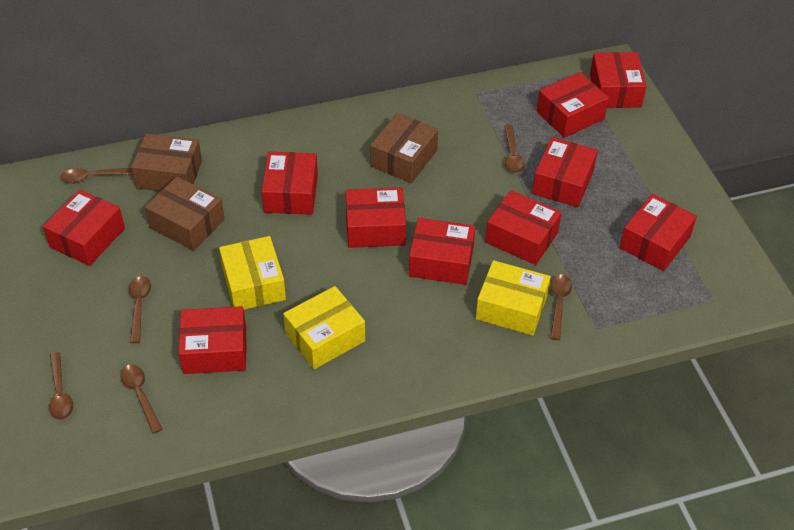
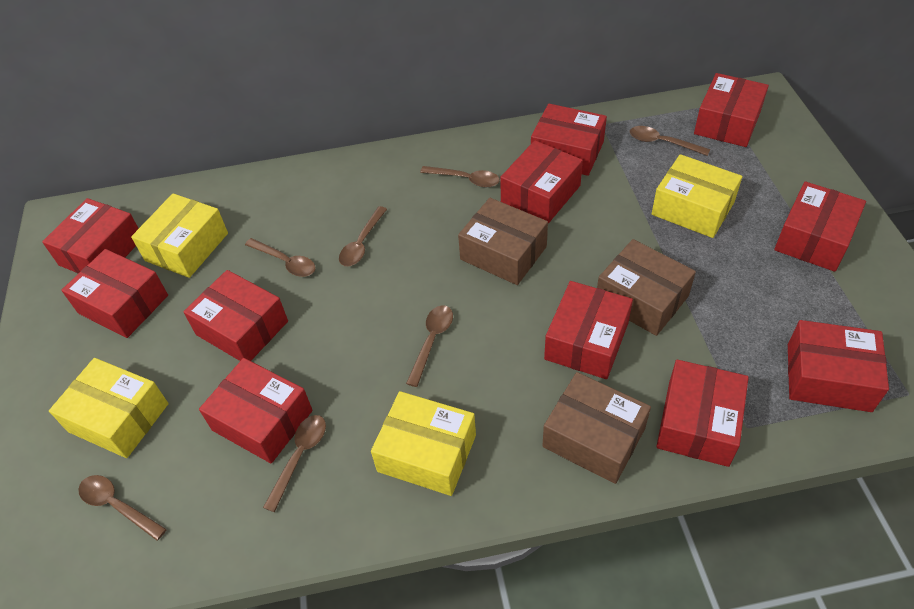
brown spoon: [49,352,73,420] [60,168,133,184] [120,364,163,434] [129,276,151,343] [504,124,525,173] [550,274,572,340] = 6 -> [78,475,167,541] [245,238,316,277] [263,415,326,512] [339,206,387,266] [406,305,453,387] [420,166,500,187] [630,126,710,156] = 7
red box: [43,190,125,266] [179,306,246,374] [261,152,318,215] [346,188,406,248] [409,218,475,285] [485,190,562,265] [532,137,598,207] [536,72,609,138] [590,52,647,108] [619,194,697,271] = 10 -> [42,198,139,274] [61,249,168,338] [183,270,288,361] [199,358,313,463] [500,140,583,223] [531,104,607,176] [544,281,633,379] [656,360,749,467] [694,73,769,147] [774,181,866,272] [788,320,889,412] = 11
yellow box: [219,236,286,310] [283,286,365,369] [476,260,551,336] = 3 -> [49,358,169,458] [131,193,228,278] [371,391,476,496] [652,154,742,238] = 4

